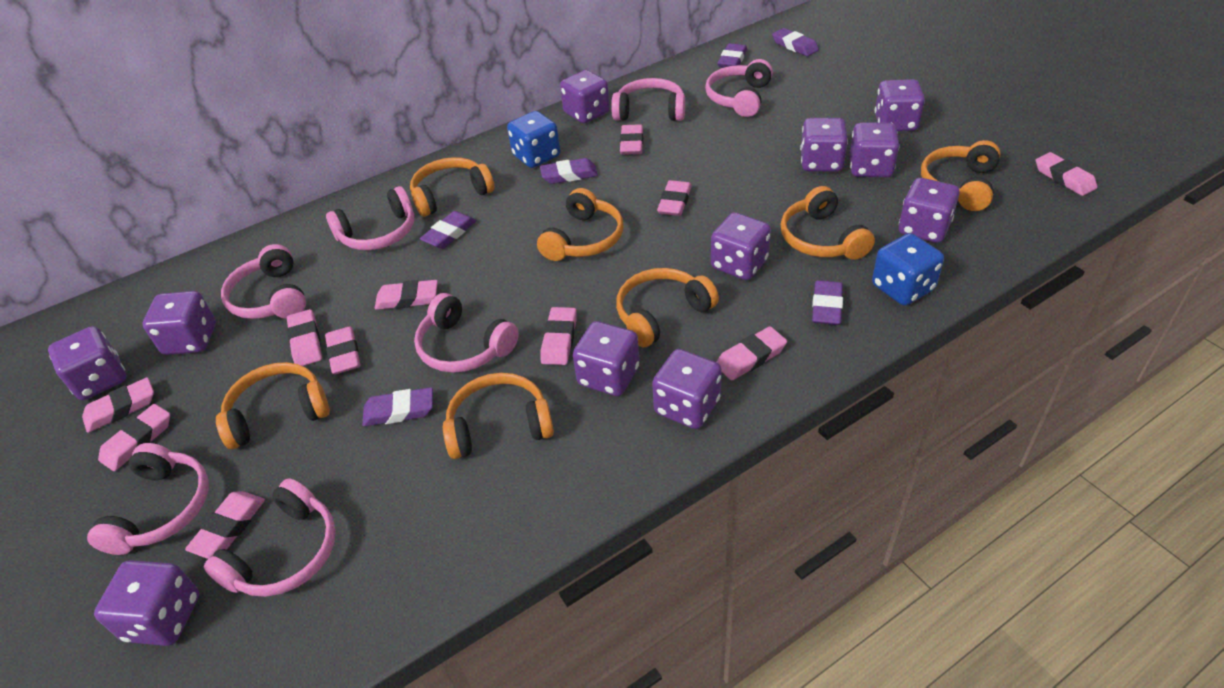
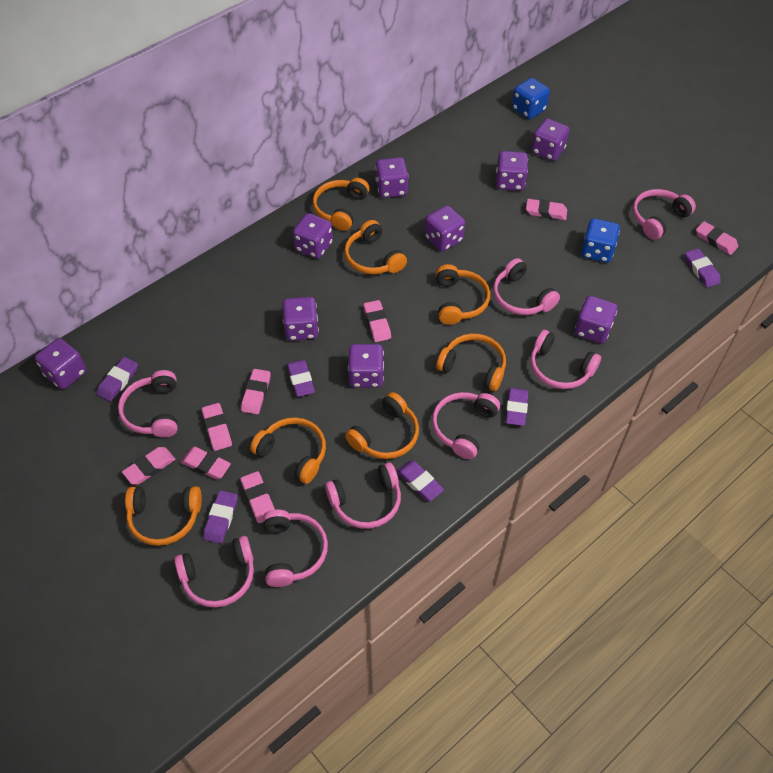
pink eraser: [82,377,154,433] [98,404,170,471] [185,491,265,559] [287,309,322,366] [325,326,360,374] [375,280,438,310] [540,307,577,365] [620,124,643,155] [657,180,692,216] [717,326,787,381] [1036,152,1097,196] = 11 -> [122,447,175,485] [181,447,231,479] [202,403,232,451] [241,369,271,414] [241,471,275,523] [363,300,391,342] [526,199,567,220] [696,221,738,255] = 8
pink headphones: [87,443,209,555] [204,478,336,597] [221,244,306,319] [326,186,414,250] [414,293,519,373] [611,78,685,121] [705,59,773,117] = 7 -> [118,370,178,438] [174,536,254,608] [263,510,328,587] [325,462,401,529] [432,392,500,459] [493,258,560,315] [530,330,601,389] [632,189,696,240] = 8
purple dice: [48,326,127,400] [94,560,199,646] [142,291,216,355] [560,70,610,123] [573,321,640,396] [652,349,722,429] [711,212,771,280] [800,118,848,172] [850,122,900,177] [875,79,925,131] [899,178,960,243] = 11 -> [35,338,86,389] [282,297,319,341] [293,213,333,259] [348,344,384,388] [375,157,409,198] [425,205,465,252] [496,151,528,191] [531,118,569,161] [575,296,617,344] = 9

